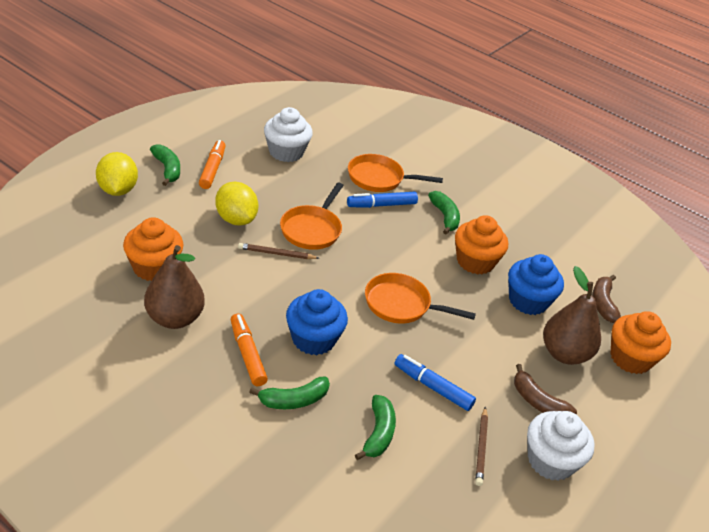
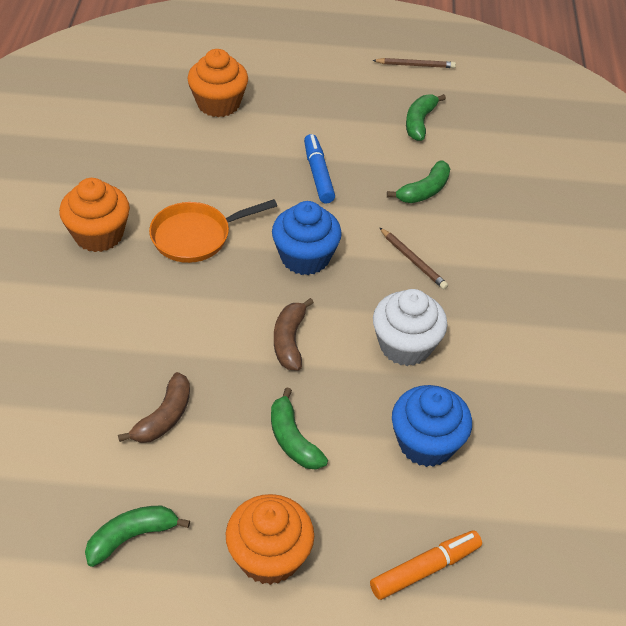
blue marker: [347,192,418,208] [394,354,476,411] = 2 -> [304,134,335,203] = 1
brown pear: [144,245,205,329] [543,266,601,365] = 2 -> none = 0
orange marker: [199,140,226,189] [231,314,268,386] = 2 -> [370,530,482,600] = 1
orange pan: [280,182,344,250] [348,154,443,192] [365,273,476,323] = 3 -> [149,199,277,263] = 1
white cupcake: [264,107,313,162] [527,411,595,481] = 2 -> [373,289,447,366] = 1
yellow lemon: [96,152,138,196] [215,182,258,226] = 2 -> none = 0

